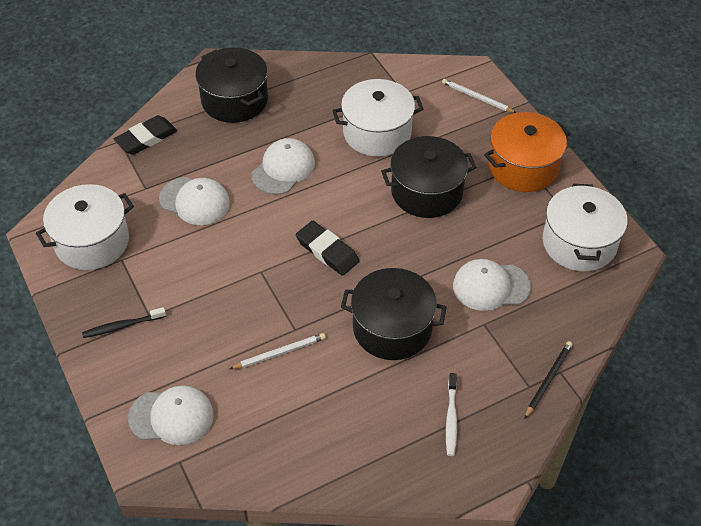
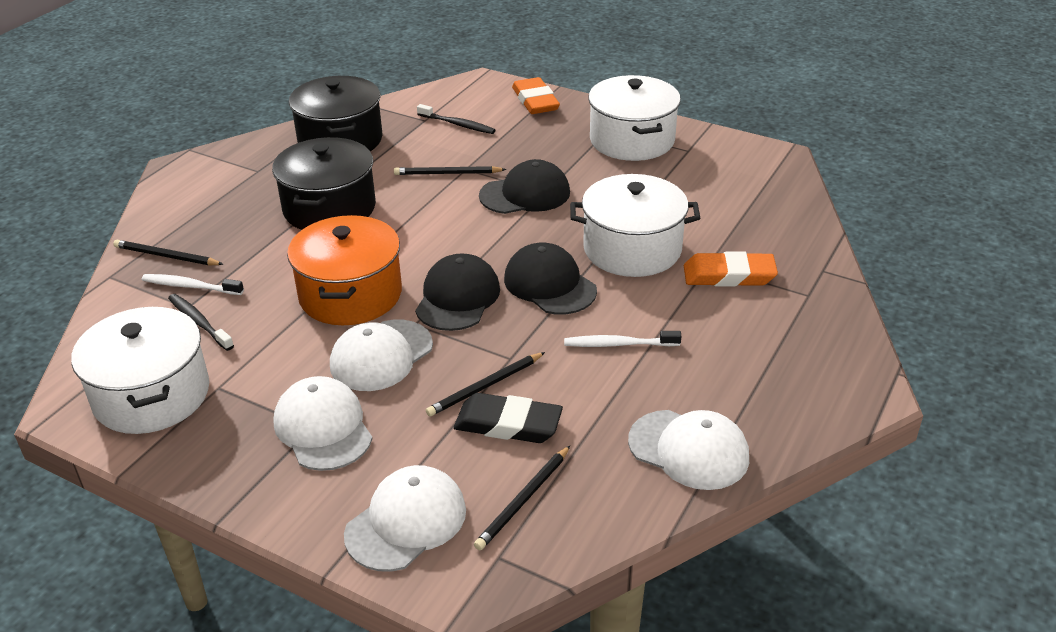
black cap: none = 0 -> [415,254,500,331] [479,159,570,214] [504,242,597,315] = 3
black eraser: [114,115,177,155] [296,221,359,276] = 2 -> [454,393,563,443] = 1
black pencil: [525,341,573,419] = 1 -> [113,240,223,265] [394,166,506,175] [426,352,545,416] [474,446,570,550] = 4
black pot: [195,47,268,123] [341,268,447,360] [381,136,476,218] = 3 -> [272,137,376,230] [289,76,383,151] = 2
black toothbrush: [82,307,166,338] = 1 -> [168,294,234,351] [417,104,496,134] = 2
orange eraser: none = 0 -> [512,77,560,114] [684,251,778,287] = 2
white pencil: [230,333,326,369] [442,79,517,113] = 2 -> none = 0
white toothbrush: [446,373,457,456] = 1 -> [142,274,244,295] [564,331,681,347] = 2

